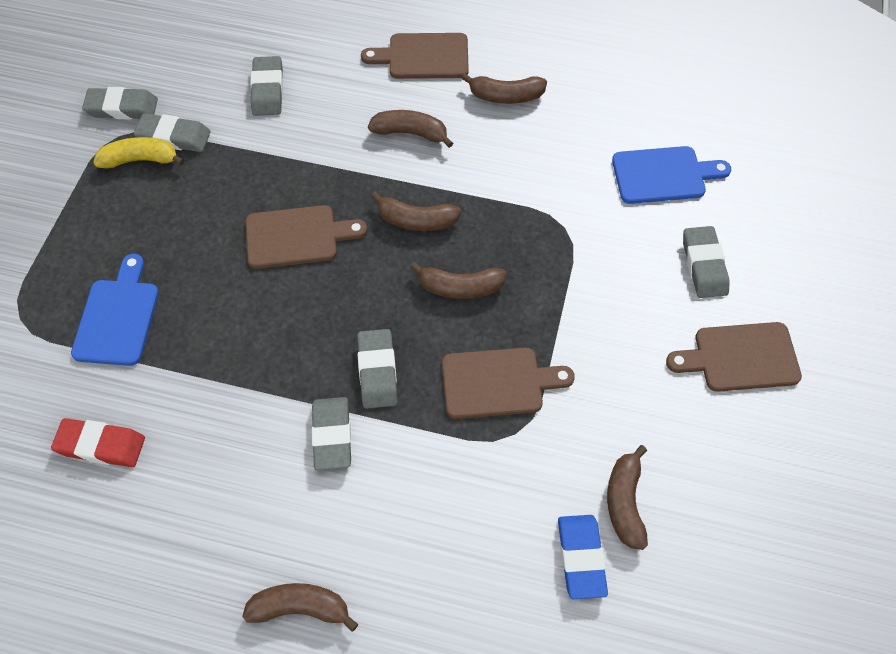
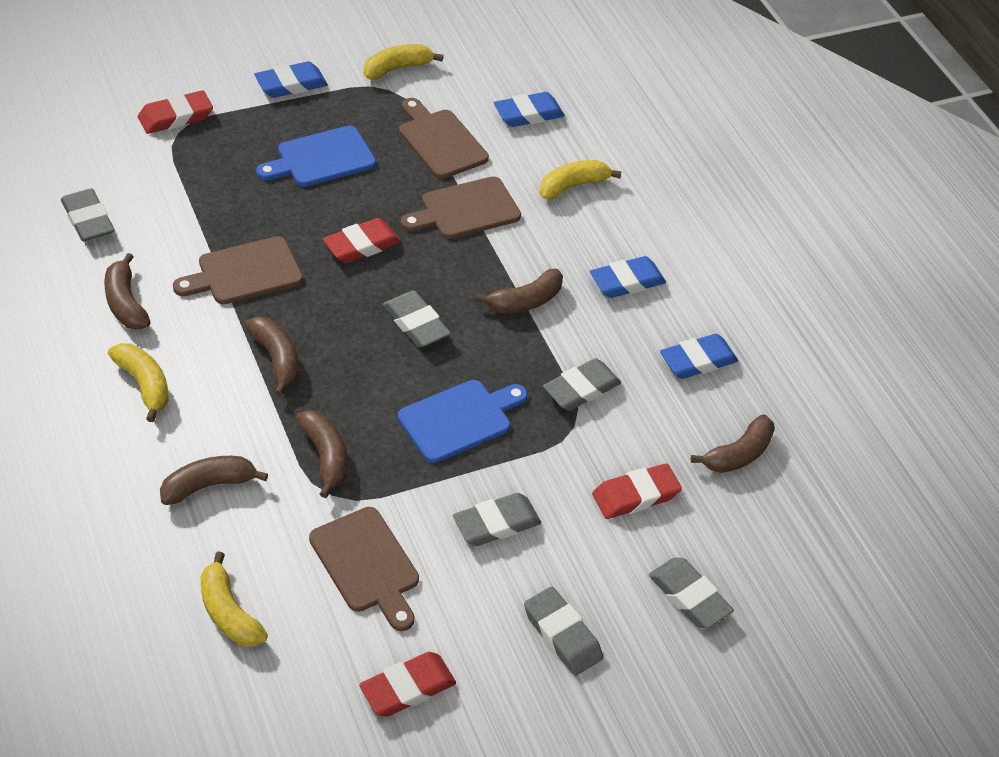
blue eraser: [558,515,608,599] = 1 -> [254,61,328,98] [494,92,565,127] [590,256,666,298] [660,334,738,379] = 4
red eraser: [51,418,145,467] = 1 -> [138,90,213,134] [323,218,401,263] [359,652,456,717] [592,463,682,519] = 4
yellow banana: [93,137,184,169] = 1 -> [108,343,169,422] [201,551,268,647] [364,44,443,80] [540,160,622,200] = 4

